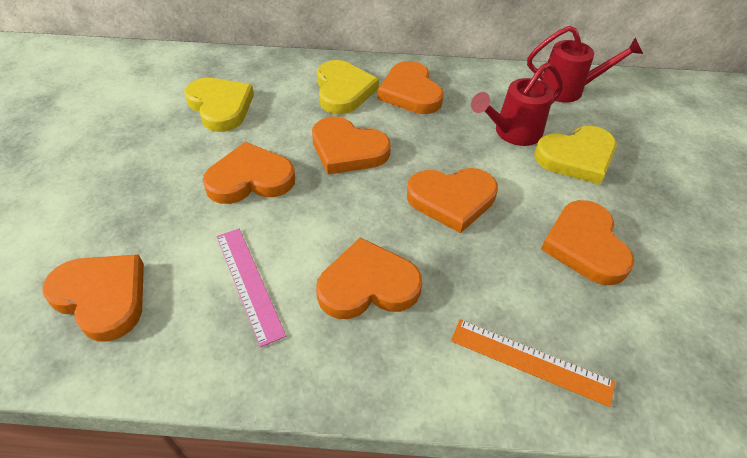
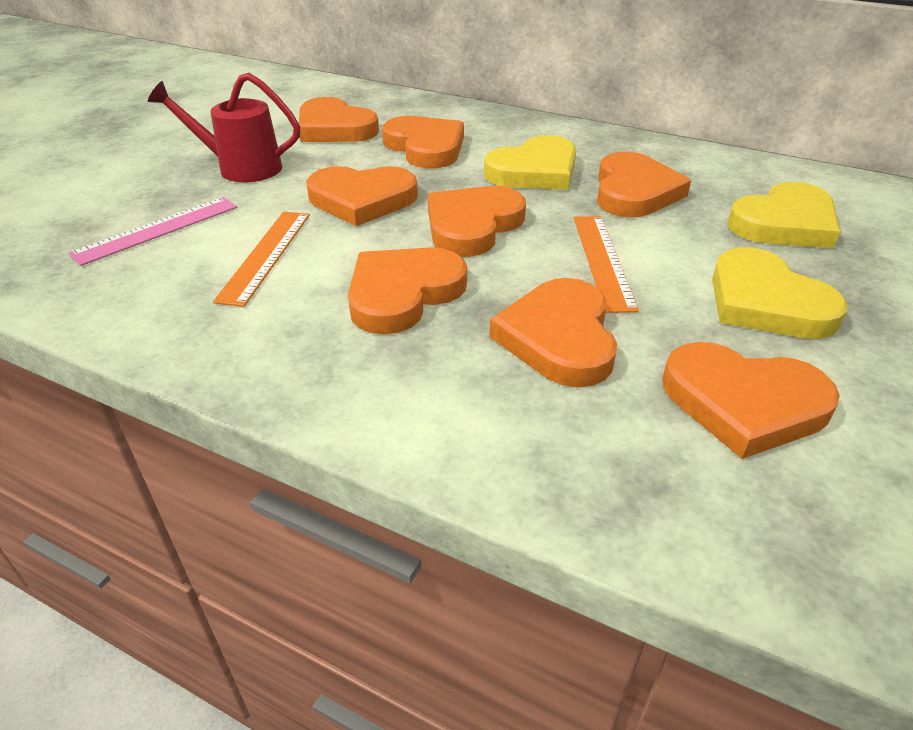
orange heart: [42,254,144,341] [203,142,295,204] [312,116,391,175] [316,237,422,319] [377,61,444,114] [407,168,498,233] [541,200,634,285] = 7 -> [299,97,379,142] [306,166,418,226] [348,248,467,335] [382,116,464,168] [428,186,526,257] [490,278,617,388] [597,152,691,217] [662,342,840,459] = 8
orange ruler: [451,319,615,407] = 1 -> [213,211,310,307] [574,216,639,313] = 2
red watering can: [471,62,563,146] [527,26,643,102] = 2 -> [148,73,300,182] = 1

